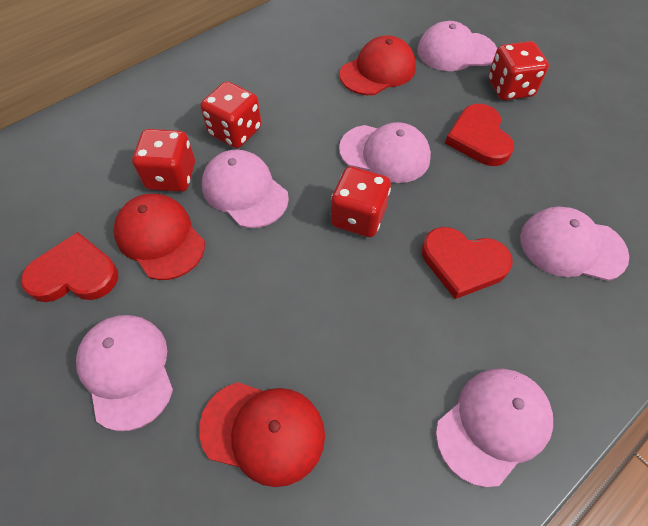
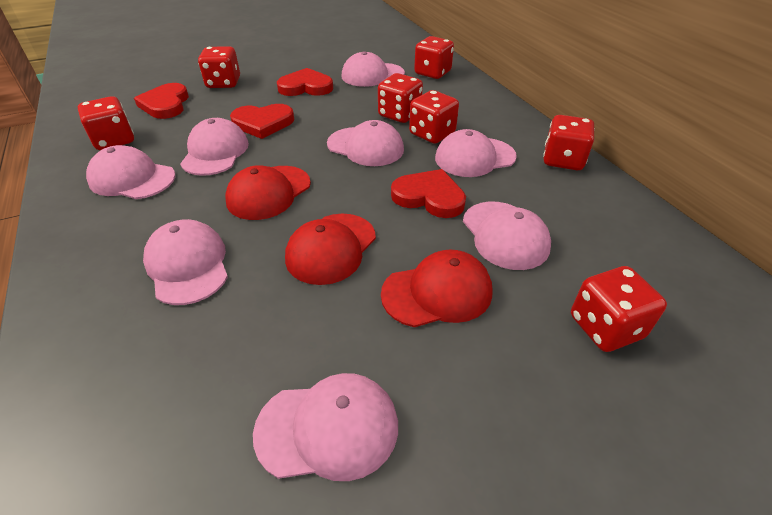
pink cap: [76,315,173,431] [202,149,289,228] [339,122,431,183] [417,21,497,71] [436,368,553,487] [520,207,629,281] = 6 -> [86,145,175,199] [143,219,228,305] [180,118,249,176] [253,373,398,481] [327,120,404,166] [342,51,405,87] [435,129,517,177] [463,201,551,270] = 8
red dice: [132,129,195,192] [200,81,262,148] [330,166,391,237] [488,41,549,100] = 4 -> [78,96,134,150] [198,46,240,88] [378,73,423,123] [409,90,459,144] [414,36,454,79] [543,115,595,170] [571,266,667,352] = 7
red heart: [21,232,118,302] [422,227,513,299] [445,104,514,166] = 3 -> [134,83,189,119] [230,104,294,139] [277,68,333,96] [391,169,466,218] = 4

